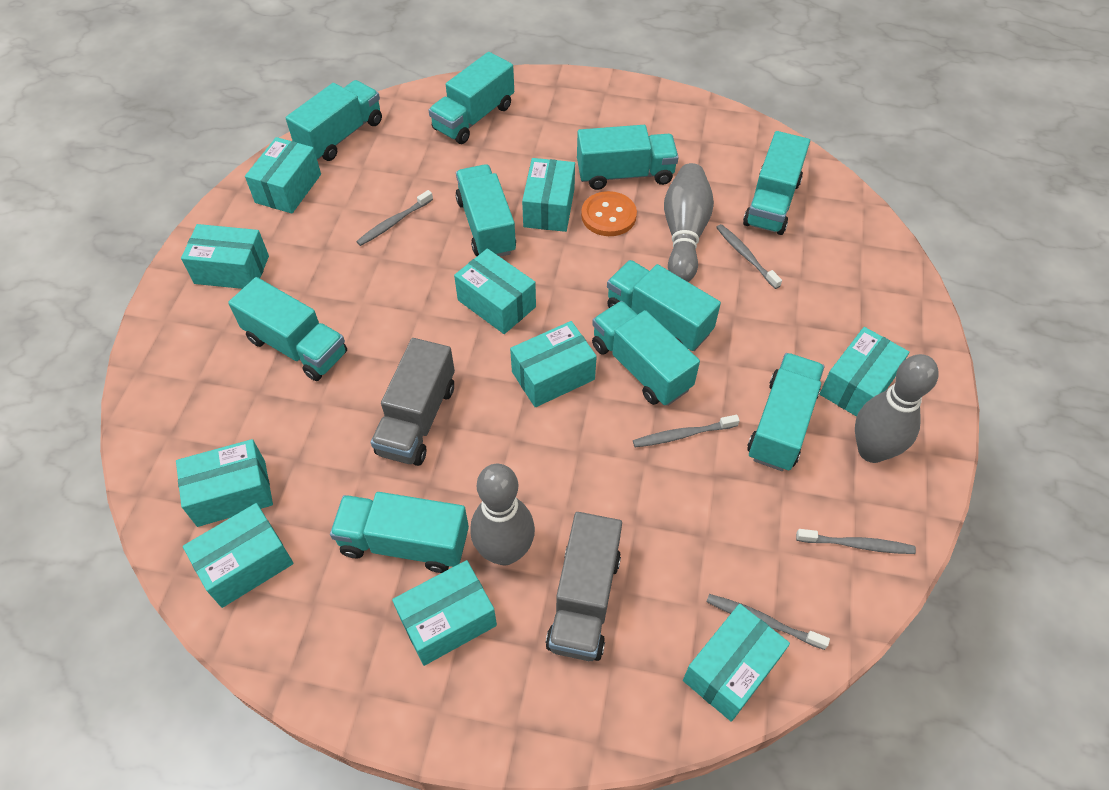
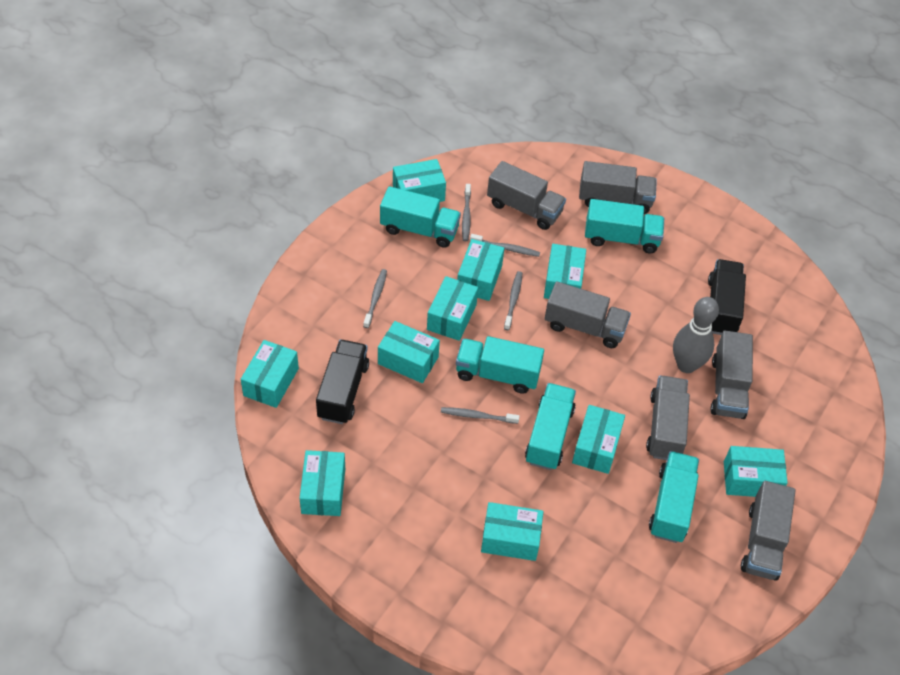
black truck: none = 0 -> [316,340,369,424] [708,259,746,335] = 2
grey bowling pin: [470,464,535,565] [664,163,714,282] [855,354,939,463] = 3 -> [673,297,719,373] = 1
grey truck: [371,338,455,466] [546,512,622,661] = 2 -> [487,161,566,230] [545,281,631,348] [579,161,657,214] [646,375,690,460] [711,330,753,419] [741,481,796,581] = 6
orange button: [581,191,637,236] = 1 -> none = 0
turquoise truck: [228,277,347,381] [286,80,382,161] [330,492,469,573] [428,52,514,144] [456,164,516,257] [577,125,679,190] [592,301,700,406] [607,260,721,351] [743,131,810,235] [747,353,824,471] = 10 -> [380,186,461,248] [456,336,544,394] [525,383,576,470] [585,199,664,253] [649,451,699,543] = 5

